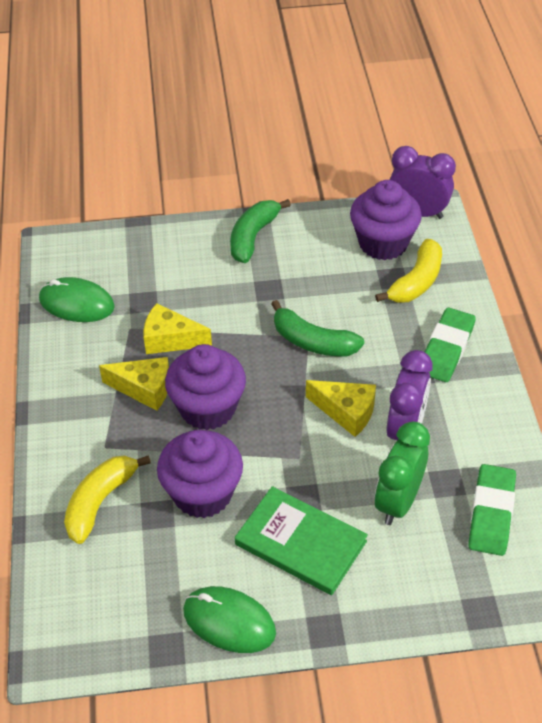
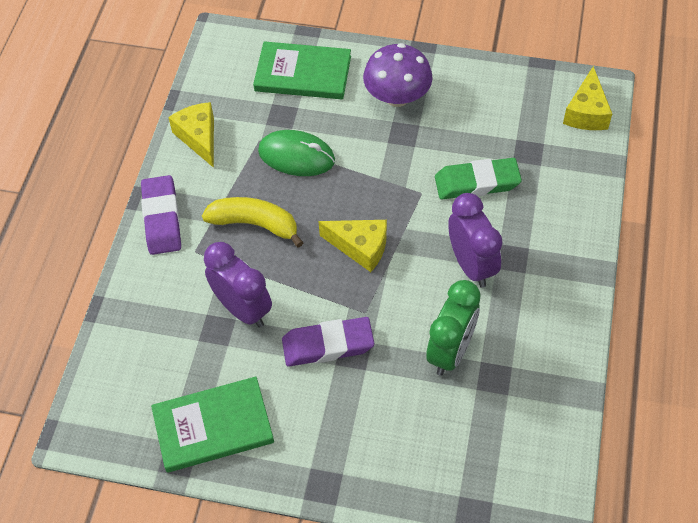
green banana: [230,199,291,263] [271,300,364,356] = 2 -> none = 0
green book: [235,486,368,595] = 1 -> [151,377,274,473] [253,41,351,99] = 2
green eraser: [425,308,476,382] [468,464,516,556] = 2 -> [435,158,522,199] = 1
green mouse: [39,277,115,322] [183,586,276,653] = 2 -> [258,130,335,176] = 1
purple cupcake: [157,430,243,518] [165,344,246,430] [350,180,422,260] = 3 -> none = 0
purple eraser: none = 0 -> [141,175,181,255] [282,317,374,367] = 2
purple mushroom: none = 0 -> [363,43,433,107] = 1
yellow banana: [64,455,151,544] [375,239,442,303] = 2 -> [202,197,304,248] = 1

